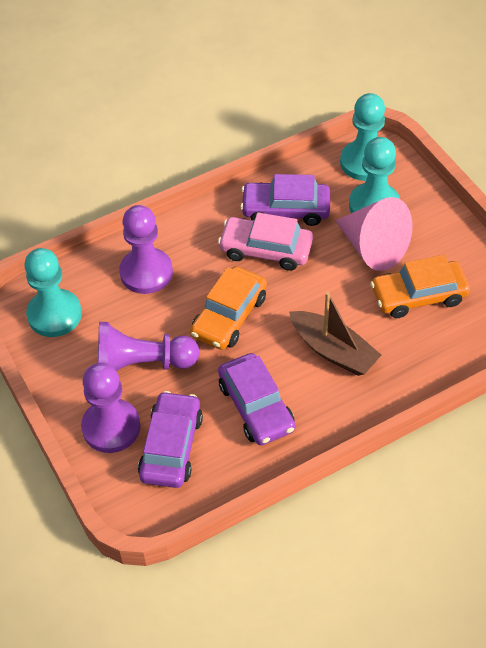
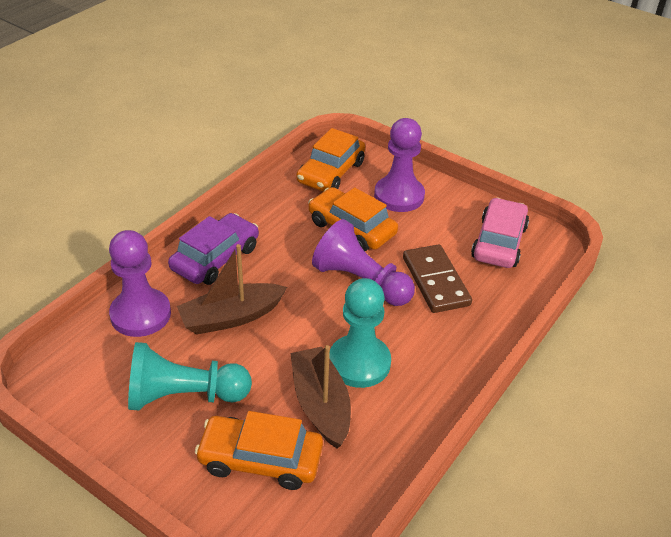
brown boat: [289,292,381,376] = 1 -> [177,244,287,335] [290,345,351,448] = 2
brown domino: none = 0 -> [403,245,472,313] = 1
orange car: [190,266,267,350] [371,255,470,318] = 2 -> [195,411,323,490] [296,128,365,192] [308,187,398,251] = 3
pink cone: [335,197,413,271] = 1 -> none = 0
purple car: [138,391,203,488] [218,353,295,445] [240,174,330,226] = 3 -> [168,213,259,285] = 1
turquoise pawn: [24,248,82,337] [340,93,385,181] [349,137,400,213] = 3 -> [128,342,252,410] [329,278,391,388] = 2

